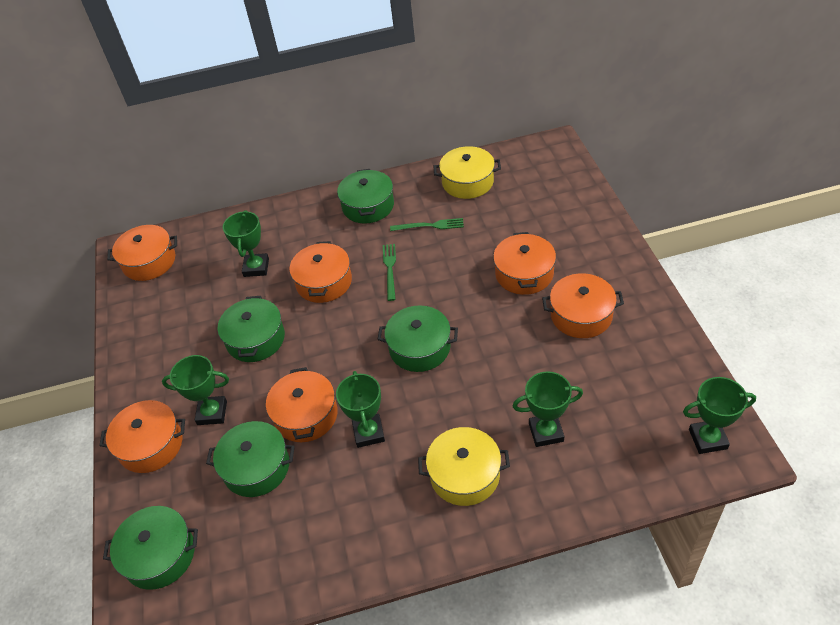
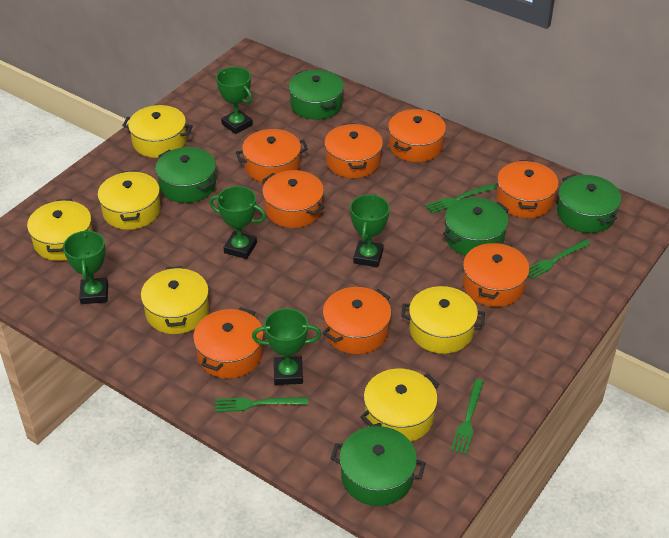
green fork: [383,244,396,301] [390,218,464,231] = 2 -> [215,397,308,412] [425,184,497,213] [451,379,484,455] [528,239,591,279] = 4
orange pot: [99,400,185,473] [107,225,177,281] [266,367,338,442] [289,241,352,303] [493,232,556,295] [542,273,624,338] = 6 -> [193,307,264,379] [236,129,308,183] [262,170,325,228] [323,287,391,354] [324,123,383,178] [388,109,446,162] [463,241,530,307] [496,160,559,218] = 8
yellow pot: [418,427,510,506] [434,146,501,199] = 2 -> [27,199,93,261] [98,170,161,230] [122,105,193,158] [141,266,209,334] [360,369,439,442] [401,286,485,354] = 6

